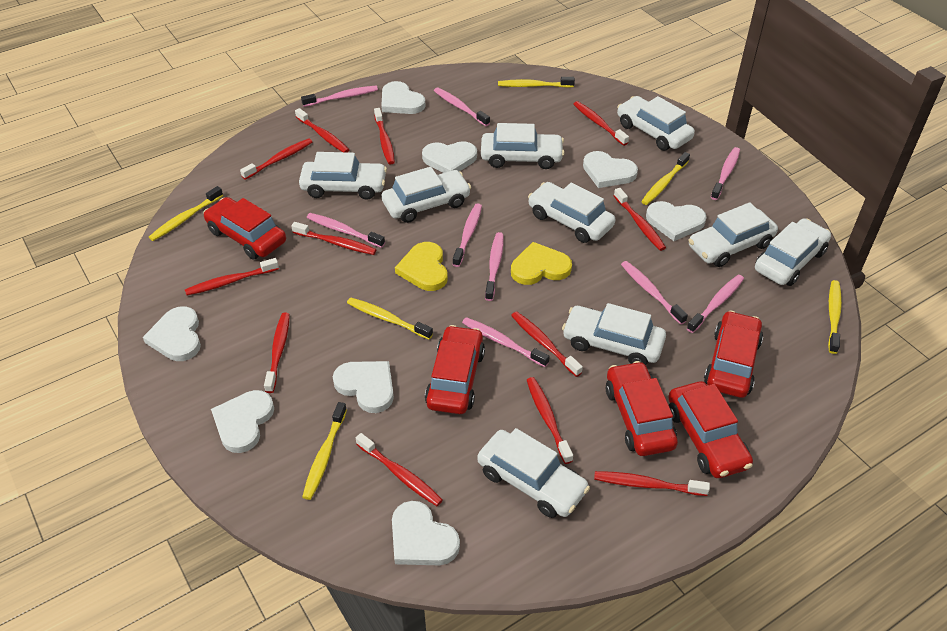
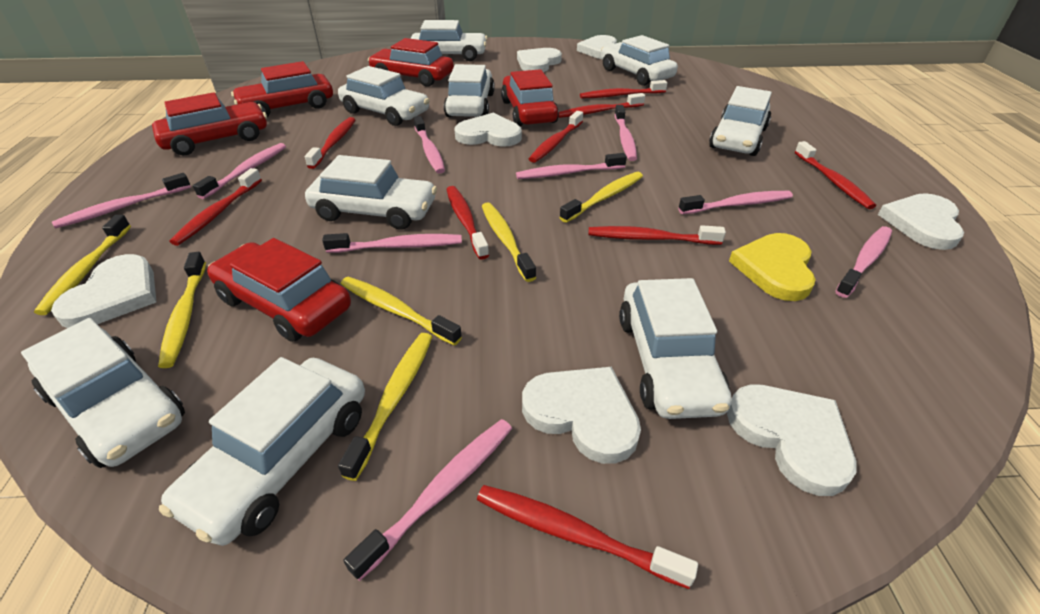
red toothbrush: [185,258,279,296] [240,138,312,180] [264,313,290,393] [291,222,377,255] [295,108,349,152] [356,433,443,506] [374,108,395,165] [511,311,583,377] [527,377,573,464] [573,101,629,146] [594,471,710,496] [614,188,666,251] = 12 -> [170,168,262,246] [305,117,355,169] [446,186,489,260] [477,485,698,589] [529,111,583,163] [558,93,645,118] [580,80,667,99] [588,225,726,245] [795,141,876,209] = 9
white heart: [143,306,201,361] [211,390,274,453] [333,361,394,413] [381,81,426,114] [392,501,460,565] [422,141,477,173] [583,151,638,188] [646,201,707,241] = 8 -> [51,254,156,328] [455,113,522,147] [517,48,562,72] [522,367,641,464] [577,35,617,59] [727,384,857,496] [878,193,964,250] = 7
yellow heart: [395,242,448,291] [511,242,572,285] = 2 -> [729,233,816,301] = 1

